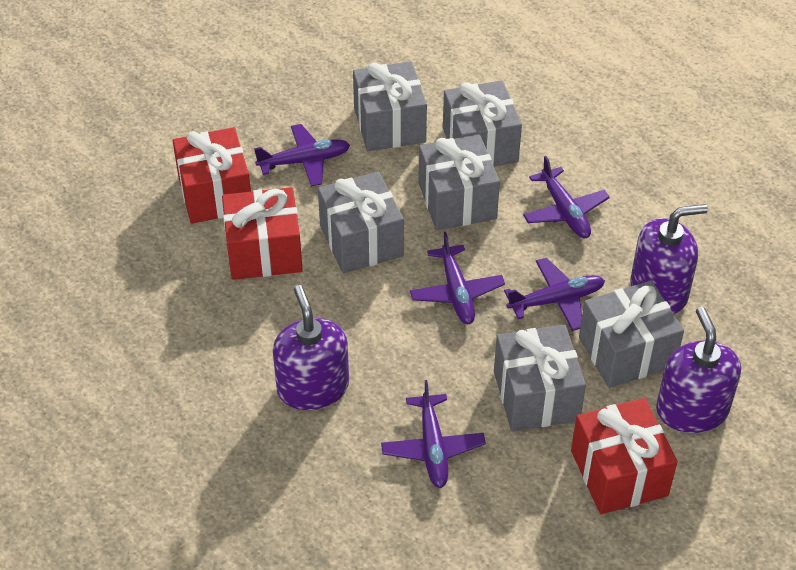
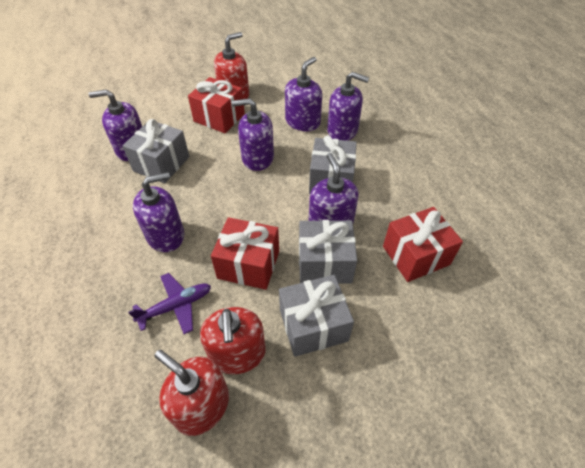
grey gift: [318,171,404,273] [353,61,427,151] [418,134,500,230] [443,80,522,167] [494,325,586,431] [579,280,684,388] = 6 -> [122,119,189,183] [279,275,354,357] [299,220,357,284] [309,136,357,194] = 4
purple plane: [254,124,350,187] [381,380,486,488] [410,232,505,324] [504,258,605,331] [523,156,610,238] = 5 -> [128,273,211,334] = 1
purple soap dispenser: [273,285,349,410] [630,204,708,314] [656,307,741,433] = 3 -> [89,89,142,161] [133,172,184,252] [232,98,274,171] [285,57,322,132] [309,153,359,224] [327,72,369,141] = 6
red soap dispenser: none = 0 -> [154,350,229,436] [200,307,266,374] [214,32,249,99] = 3

